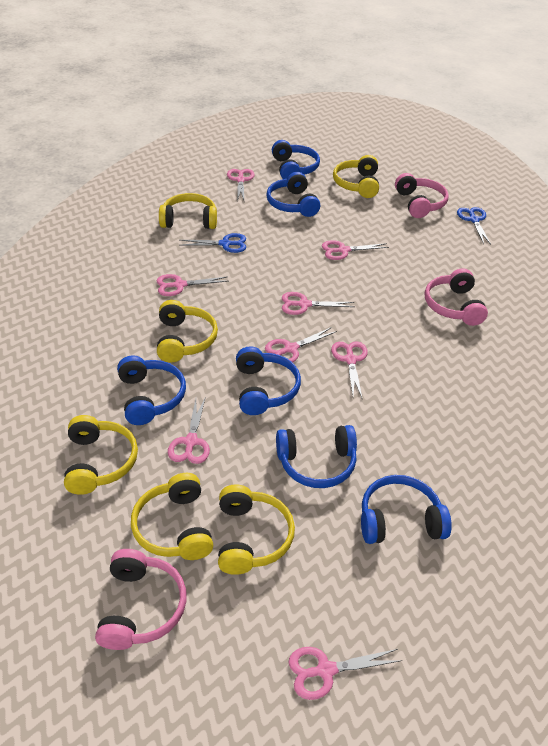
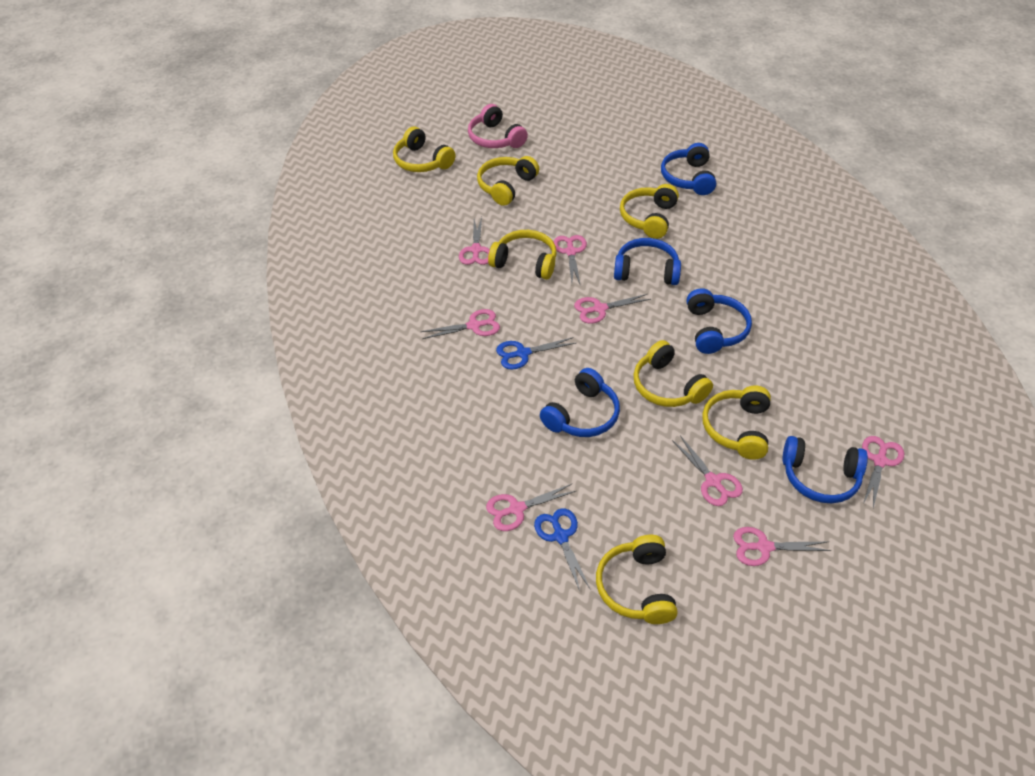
blue headphones: [117,355,186,425] [236,346,301,415] [266,172,320,217] [272,140,320,179] [276,425,357,488] [361,475,452,544] = 6 -> [540,368,620,437] [614,238,681,285] [661,143,716,195] [686,288,752,354] [782,436,868,503] = 5
pink headphones: [95,549,187,650] [395,173,449,218] [425,268,488,326] = 3 -> [468,104,528,148] = 1
yellow headphones: [64,415,138,495] [131,473,213,560] [157,300,218,363] [159,193,217,229] [218,484,295,575] [333,155,379,198] = 6 -> [393,127,456,172] [477,156,539,206] [488,230,557,280] [596,535,678,624] [620,184,679,239] [634,340,713,407] [702,385,771,460] = 7

